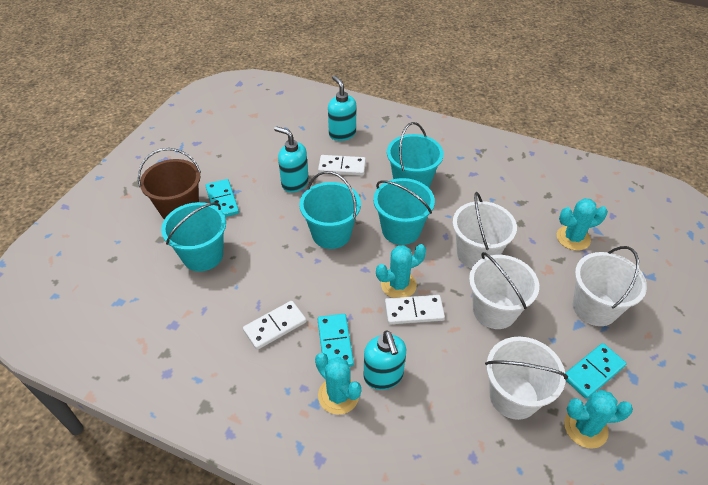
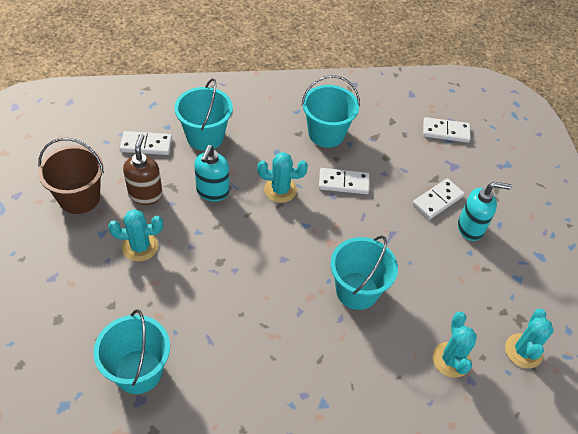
brown soap dispenser: none = 0 -> [123,133,163,205] = 1
turquoise domino: [205,179,239,217] [318,314,354,367] [565,343,627,399] = 3 -> none = 0
turquoise soap dispenser: [274,126,309,193] [328,76,356,141] [364,330,406,390] = 3 -> [194,145,229,201] [458,182,512,241] = 2
white bucket: [453,192,517,269] [469,252,539,329] [485,336,568,420] [573,246,647,326] = 4 -> none = 0
white domino: [243,301,306,350] [318,155,366,176] [385,295,445,324] = 3 -> [120,131,172,155] [319,168,369,194] [413,178,465,219] [423,117,471,143] = 4

